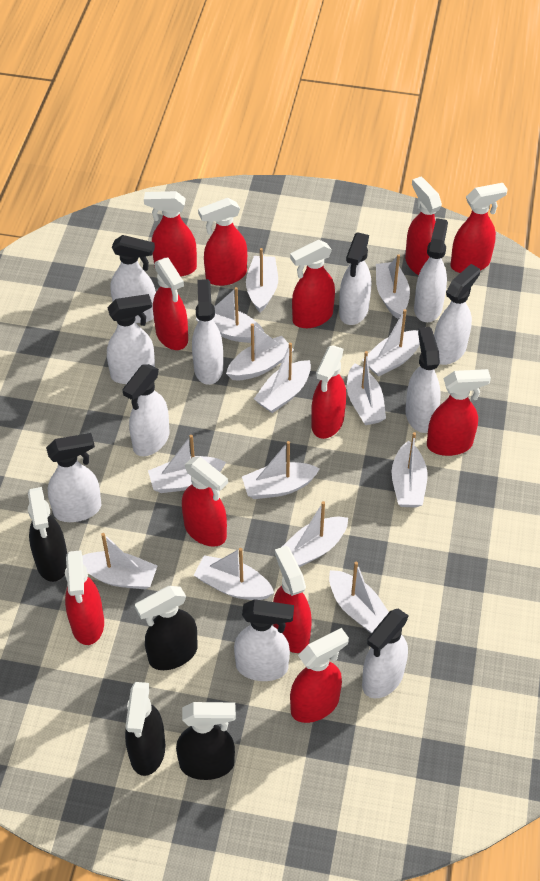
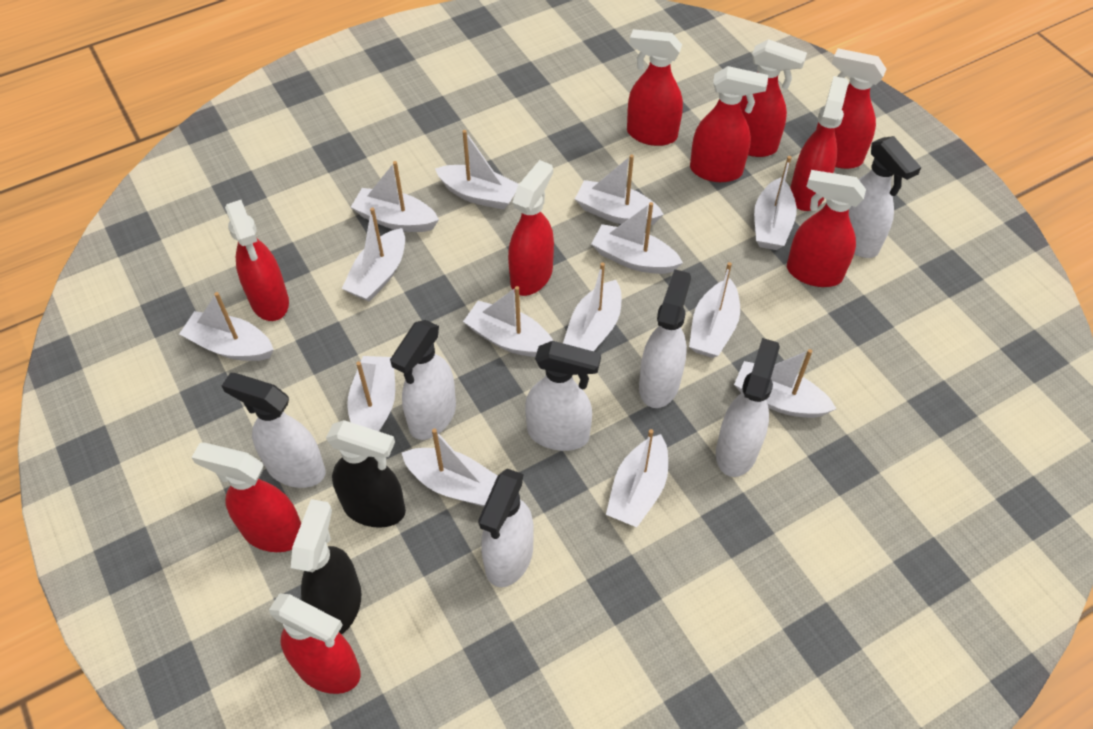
black spray bottle: [28,487,67,582] [125,682,166,776] [135,586,198,670] [176,702,236,780] = 4 -> [291,499,361,634] [326,420,406,528] = 2
red spray bottle: [65,550,104,645] [144,191,197,276] [153,257,188,350] [182,457,228,547] [198,198,247,286] [273,546,312,653] [290,240,335,328] [290,628,349,723] [311,345,346,439] [405,176,442,275] [427,369,491,456] [450,183,508,273] = 12 -> [191,443,301,552] [225,200,289,321] [269,594,361,694] [508,160,554,296] [627,29,683,146] [690,66,768,182] [740,39,807,157] [787,170,866,287] [790,76,849,211] [816,48,887,169] = 10
white spray bottle: [46,433,101,522] [107,294,155,384] [111,235,156,323] [122,364,169,456] [192,279,223,385] [234,599,294,681] [339,232,371,325] [362,608,409,698] [405,327,441,433] [414,218,448,322] [434,264,480,365] = 11 -> [222,373,325,488] [390,320,456,440] [478,469,534,587] [525,341,601,451] [639,269,691,408] [716,338,780,477] [849,136,921,258] = 7

